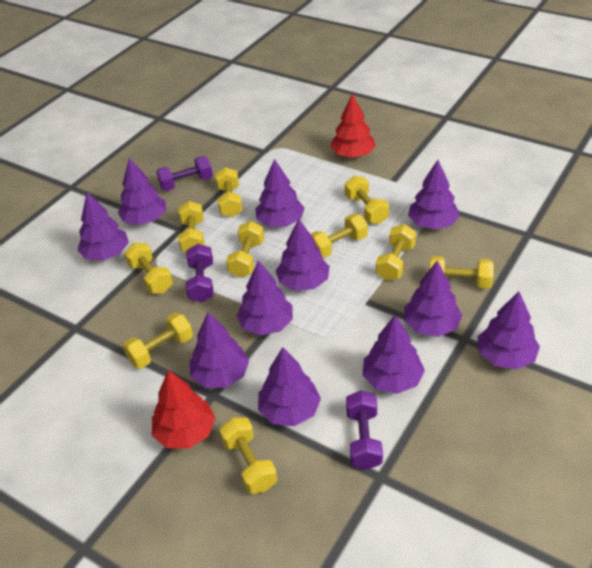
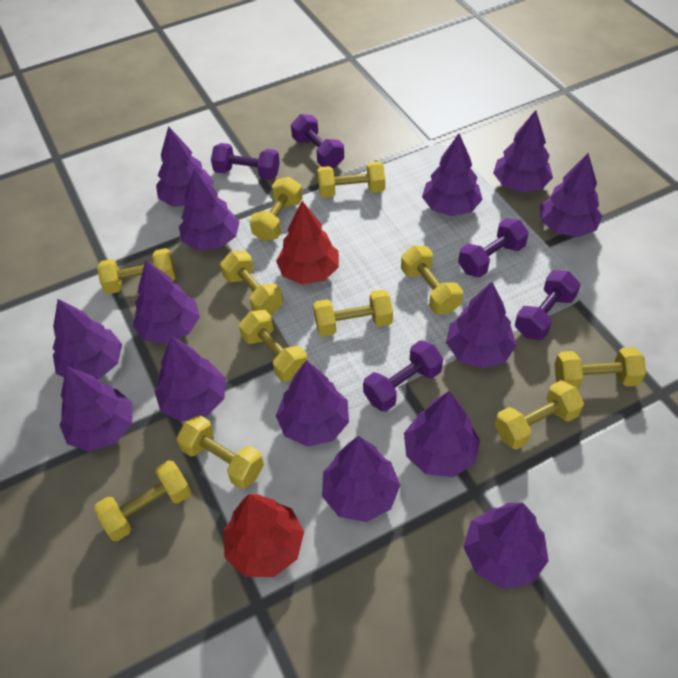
purple dumbbell: [156,156,213,191] [186,244,214,303] [346,390,383,470] = 3 -> [211,143,280,180] [291,114,344,168] [363,340,443,412] [458,218,529,278] [515,270,581,340] = 5
purple tree: [77,192,129,261] [118,158,166,225] [190,312,249,388] [236,261,293,335] [255,159,305,227] [258,347,321,426] [276,219,329,291] [363,315,425,394] [404,261,463,337] [408,160,460,230] [478,291,540,370] = 11 -> [53,299,122,380] [59,366,132,452] [133,260,200,344] [155,336,226,422] [156,126,214,207] [179,168,240,250] [276,360,349,447] [322,436,400,522] [404,391,480,477] [422,134,483,216] [446,282,517,368] [463,503,549,589] [493,110,553,192] [540,153,602,237] = 14
yellow dumbbell: [123,313,193,369] [124,243,173,294] [178,201,205,252] [215,167,243,217] [219,417,277,494] [226,221,264,278] [311,214,368,258] [345,176,389,224] [376,224,416,281] [429,256,494,288] = 10 -> [94,460,191,541] [97,248,176,294] [176,415,264,489] [220,251,283,315] [239,310,308,382] [249,177,302,241] [313,290,393,337] [317,161,385,198] [401,245,463,314] [495,380,584,450] [554,347,646,389] = 11

